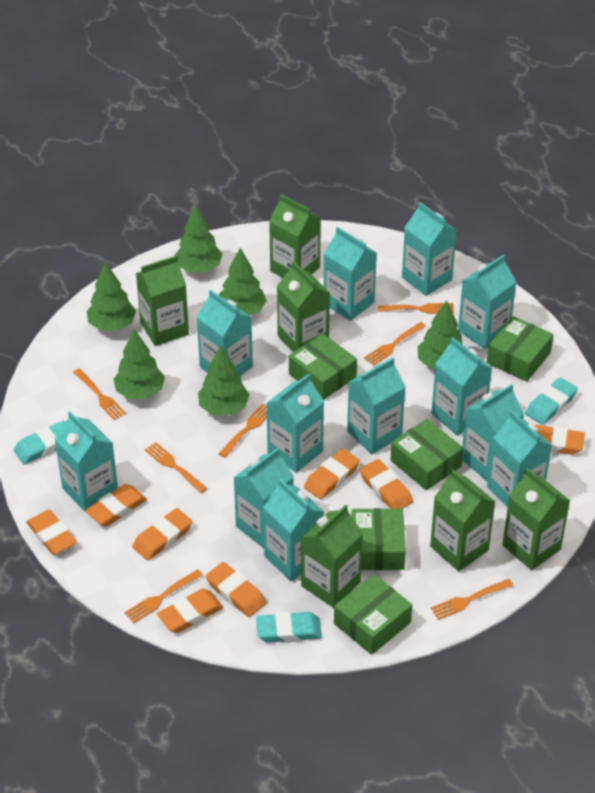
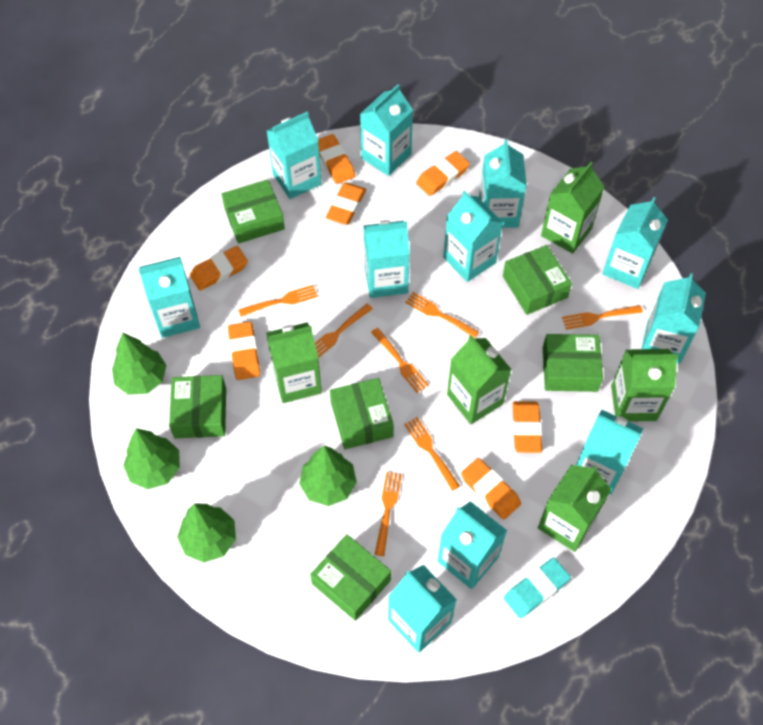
green box: [289,333,357,400] [334,574,412,655] [351,508,406,570] [391,419,464,490] [487,316,554,382] = 5 -> [169,375,226,438] [222,179,285,244] [310,534,391,621] [330,378,394,449] [503,245,572,315] [543,334,603,392] = 6
green carton: [136,255,189,346] [269,194,321,278] [277,261,330,352] [301,505,363,608] [430,469,496,571] [502,468,570,570] = 6 -> [266,322,322,403] [447,335,512,424] [538,465,611,552] [541,162,604,254] [611,349,679,422] = 5
green tree: [87,261,136,331] [113,329,165,399] [175,204,222,273] [198,345,250,416] [219,248,267,315] [418,300,463,369] = 6 -> [112,332,167,395] [123,428,180,489] [177,504,236,562] [299,446,357,506] = 4
orange eraser: [26,510,77,555] [85,484,147,526] [132,508,193,560] [157,589,223,633] [206,562,266,617] [304,449,360,499] [360,459,413,509] [534,425,585,455] = 8 -> [190,246,248,291] [228,322,260,380] [318,134,355,184] [326,183,366,225] [416,151,470,196] [461,458,521,519] [513,401,542,453] = 7
turquoise carton: [55,411,118,512] [197,290,253,376] [233,448,294,548] [263,479,324,581] [267,373,324,473] [324,227,377,321] [347,358,405,454] [402,202,457,296] [431,337,492,436] [458,254,516,349] [462,384,524,482] [487,411,552,507] = 12 -> [139,257,200,338] [267,112,322,199] [360,84,413,176] [364,220,410,298] [388,565,457,653] [438,501,507,589] [443,191,503,282] [479,139,527,228] [576,410,643,495] [603,197,668,289] [642,273,706,364] = 11
turquoise eraser: [14,421,65,464] [256,612,322,643] [525,378,578,425] = 3 -> [504,557,571,618] = 1

